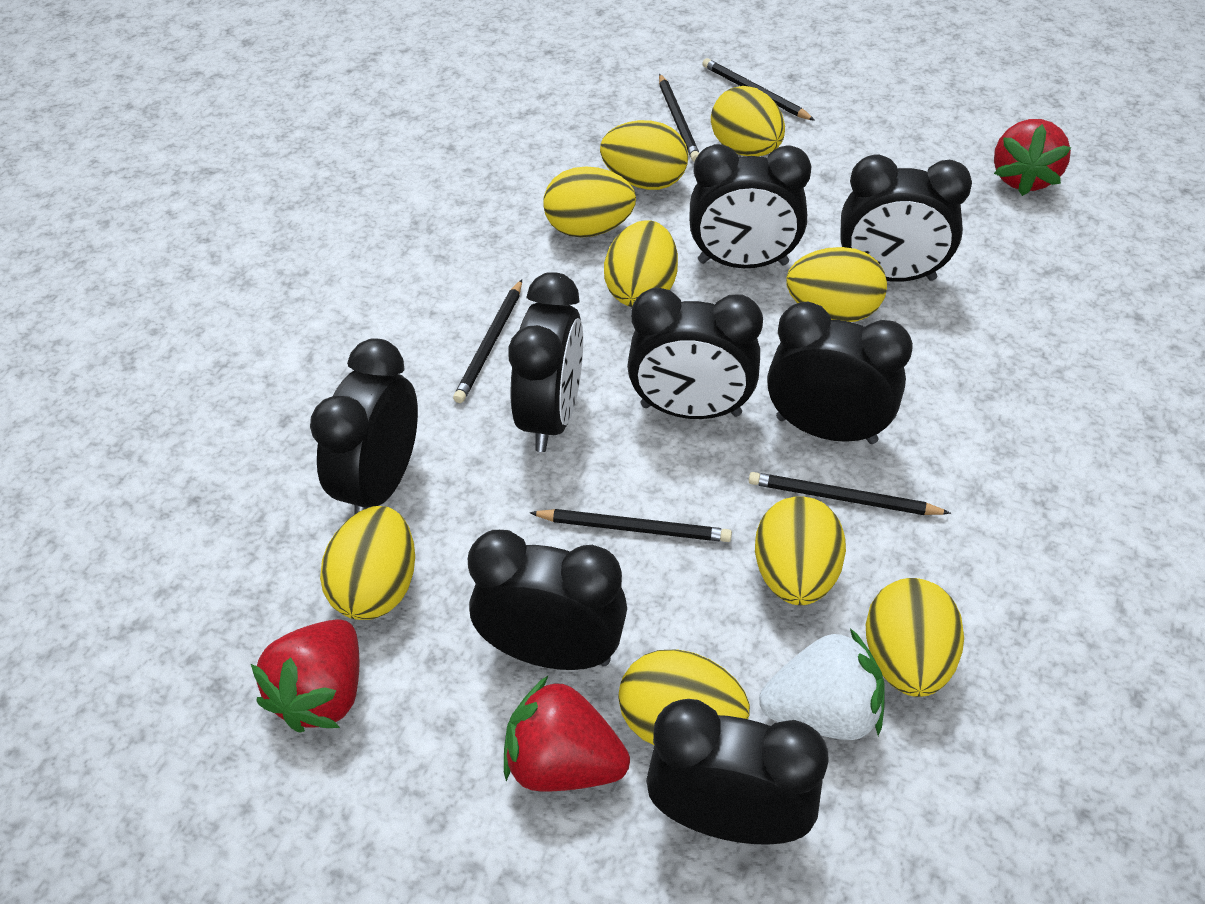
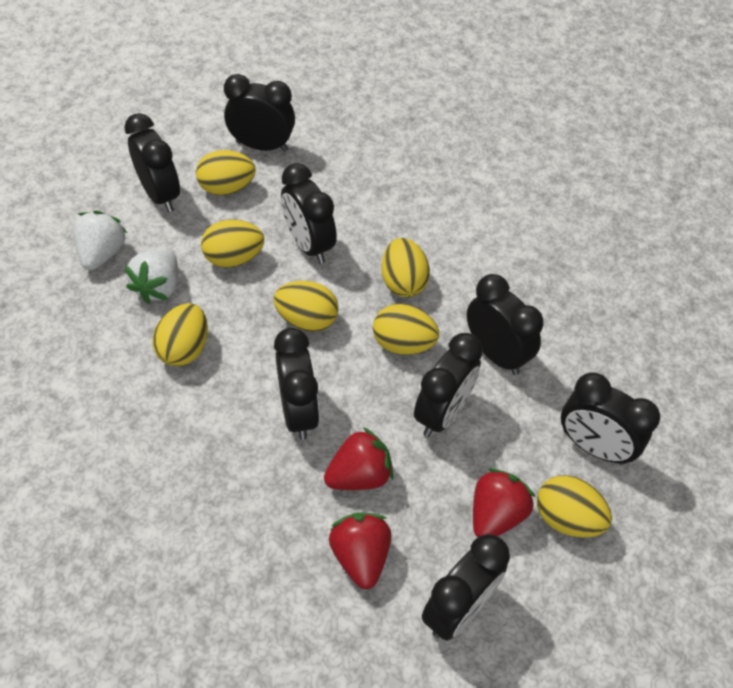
black pencil: [453,279,522,403] [530,509,732,542] [659,74,699,162] [702,58,815,121] [749,472,951,515] = 5 -> none = 0
white strawberry: [759,628,885,740] = 1 -> [73,211,127,270] [124,250,178,304] = 2
yellow egg: [320,506,415,620] [543,166,636,238] [600,120,688,190] [604,220,678,307] [618,649,750,745] [711,86,785,156] [755,496,846,605] [786,247,887,322] [866,578,964,697] = 9 -> [152,303,208,366] [196,150,255,196] [201,220,264,268] [274,281,339,332] [373,304,439,355] [382,238,430,297] [537,475,612,537] = 7

